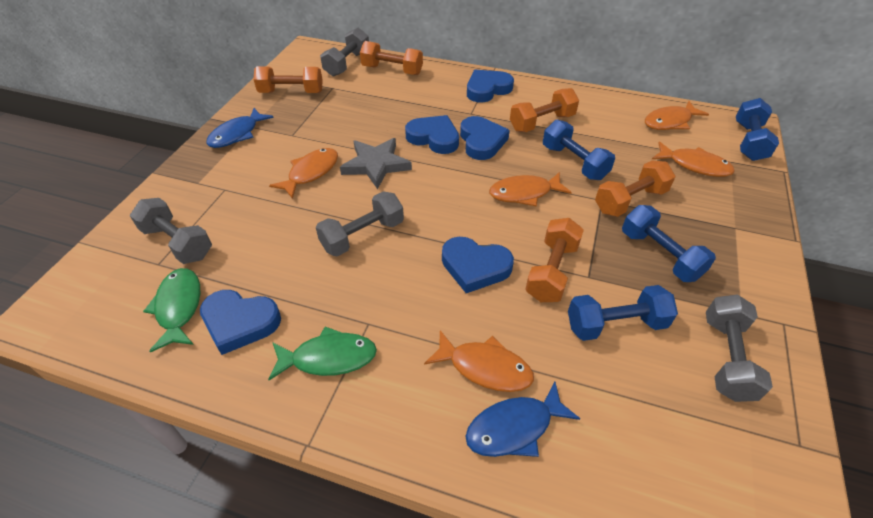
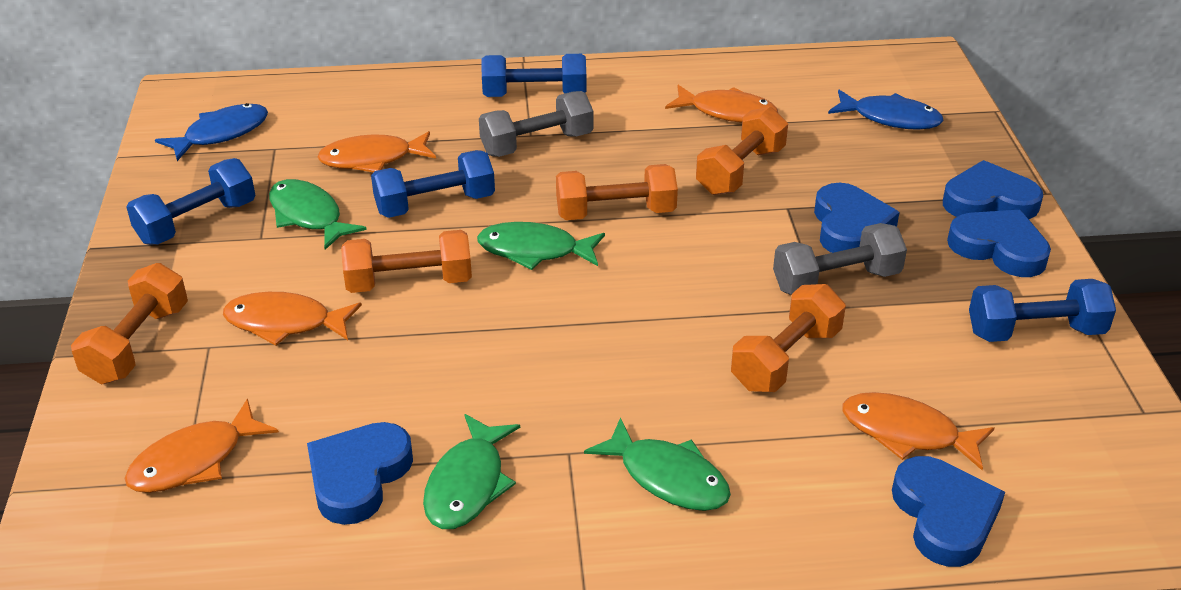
green fish: [143,268,200,352] [268,327,377,380] = 2 -> [269,179,367,250] [423,414,520,529] [477,222,605,270] [584,417,731,511] = 4
grey dumbbell: [130,198,212,264] [316,191,404,257] [320,28,369,77] [706,294,773,402] = 4 -> [479,91,593,157] [773,223,907,295] = 2
grey star: [340,138,412,189] = 1 -> none = 0

